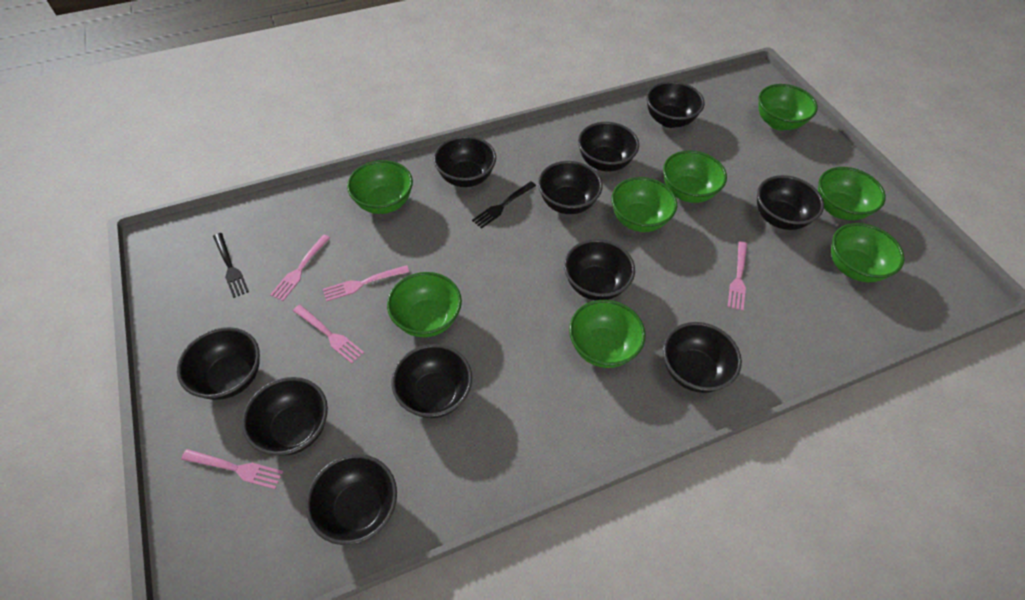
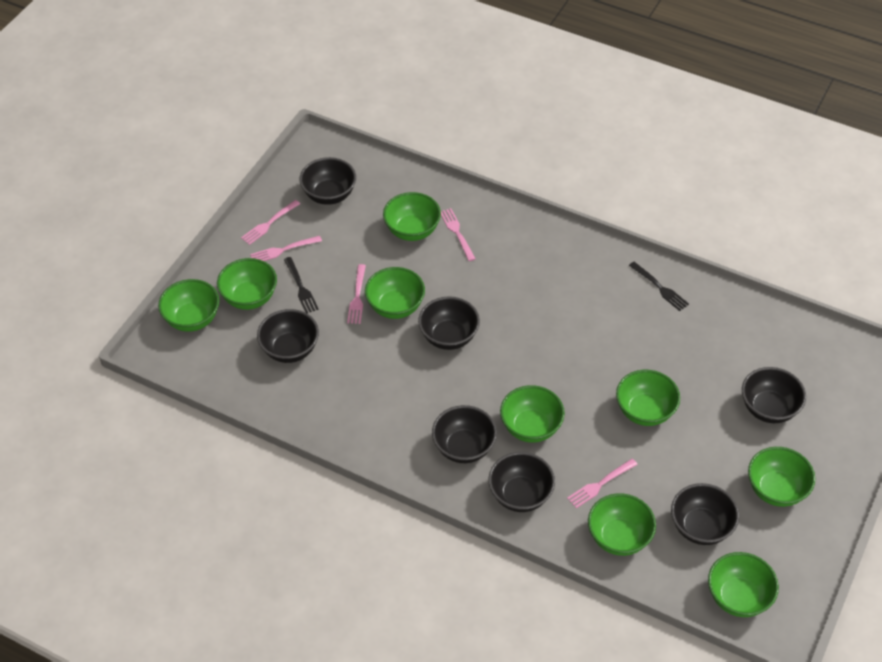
black bowl: [177,327,260,400] [242,377,328,456] [306,454,397,545] [392,344,472,418] [433,136,496,187] [538,161,603,214] [564,239,635,301] [578,122,639,171] [646,81,705,128] [663,322,742,393] [757,175,824,230] = 11 -> [257,309,319,363] [300,157,356,205] [418,296,480,350] [432,405,497,463] [488,452,555,512] [671,483,739,545] [742,367,806,423] = 7
green bowl: [347,160,413,214] [387,272,462,338] [569,300,645,368] [611,177,677,232] [663,150,727,203] [758,84,818,131] [818,167,886,220] [831,223,905,282] = 8 -> [158,279,219,332] [217,258,277,310] [365,267,425,319] [383,192,441,241] [500,385,565,443] [588,493,656,556] [616,370,680,426] [708,552,779,617] [748,447,815,507] = 9

